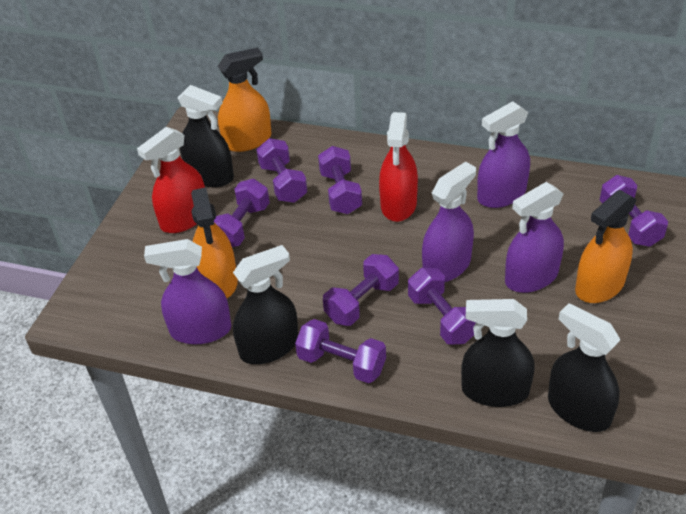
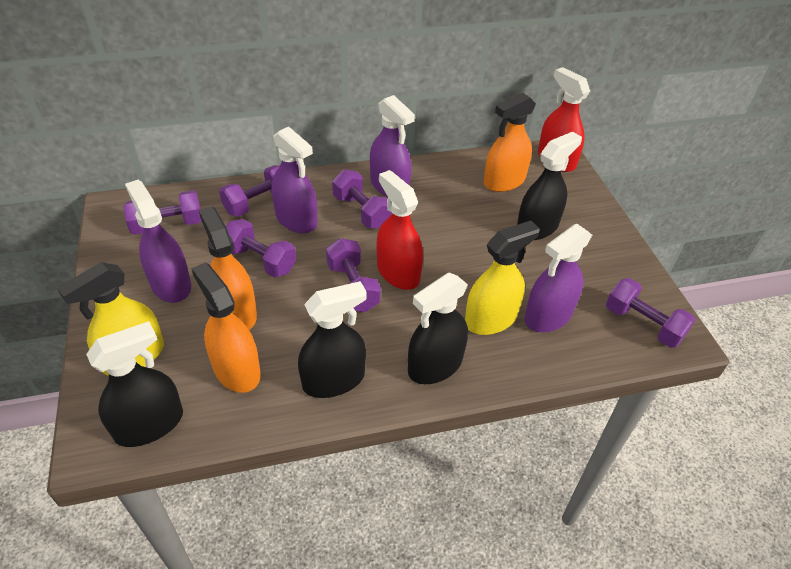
purple dumbbell: [214,179,270,247] [256,138,308,203] [295,319,386,383] [318,146,362,214] [323,254,399,326] [408,268,476,345] [600,175,668,247] = 7 -> [123,190,202,235] [219,165,279,217] [226,219,296,277] [326,238,381,312] [332,170,392,228] [606,278,695,348] = 6
yellow spray bottle: none = 0 -> [57,262,164,376] [465,221,540,335] = 2

